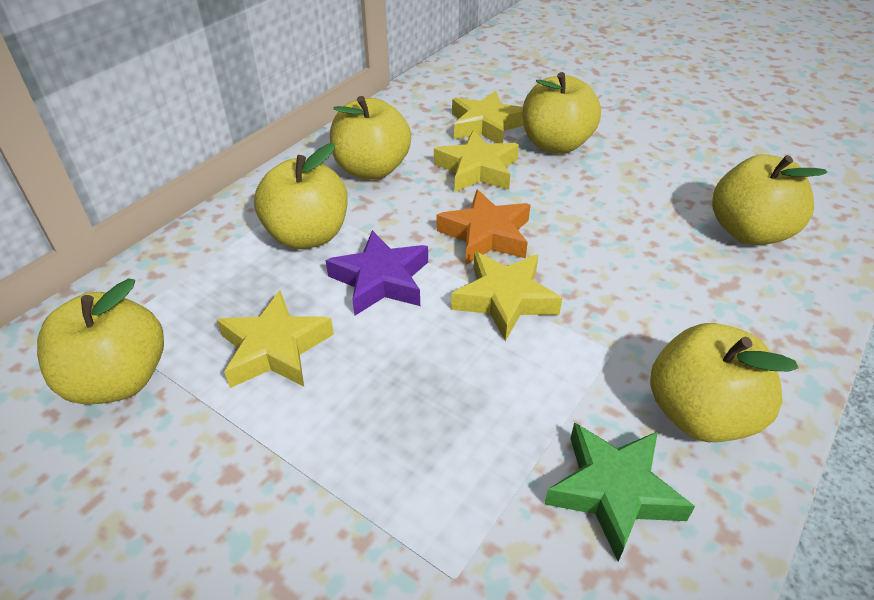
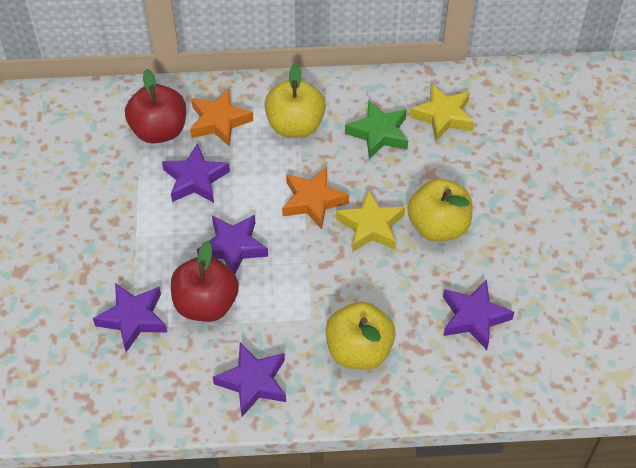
orange star: [437,190,531,266] = 1 -> [190,89,253,147] [282,166,349,230] = 2
purple star: [326,230,428,316] = 1 -> [93,283,167,352] [162,143,230,203] [197,215,268,274] [213,343,286,417] [443,280,514,350] = 5
red apple: none = 0 -> [125,69,186,143] [171,241,239,322] = 2
yellow apple: [37,278,164,405] [254,143,348,249] [330,96,411,179] [523,72,601,154] [650,323,798,442] [712,154,827,245] = 6 -> [264,63,326,138] [325,301,396,370] [407,179,472,242] = 3
yellow star: [217,291,334,388] [434,130,519,192] [451,252,562,341] [452,91,524,143] = 4 -> [336,189,405,252] [410,84,474,141] = 2

